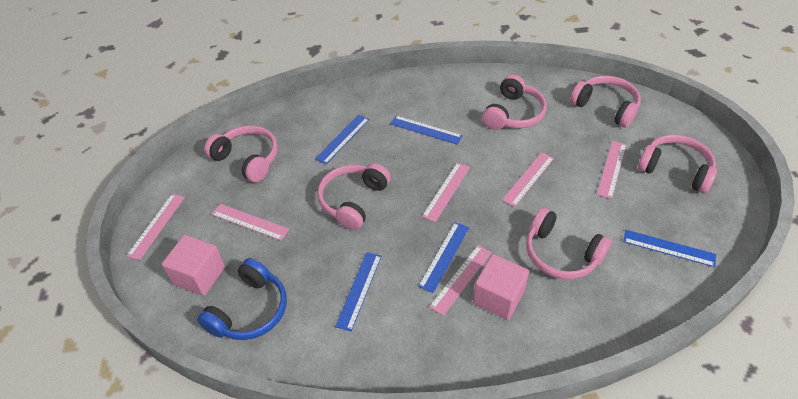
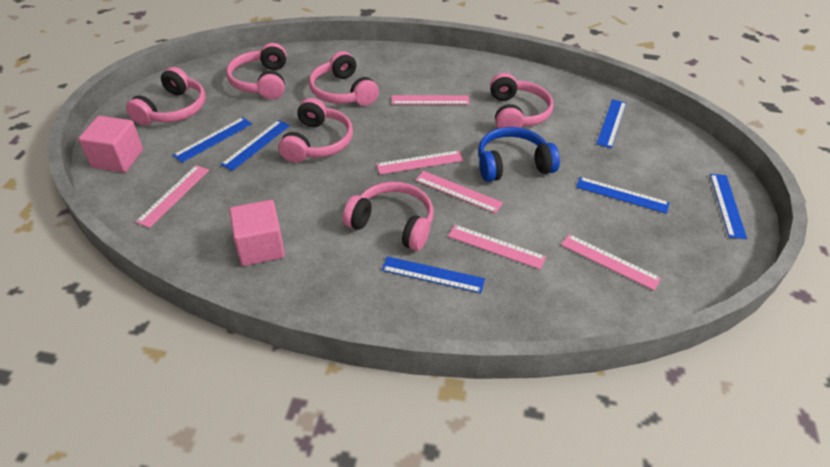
blue ruler: [315,115,369,164] [335,252,382,332] [390,116,463,145] [418,222,469,293] [623,230,716,267] = 5 -> [173,117,252,163] [221,120,290,171] [382,256,485,293] [576,177,670,214] [596,99,626,148] [710,174,747,239] = 6

